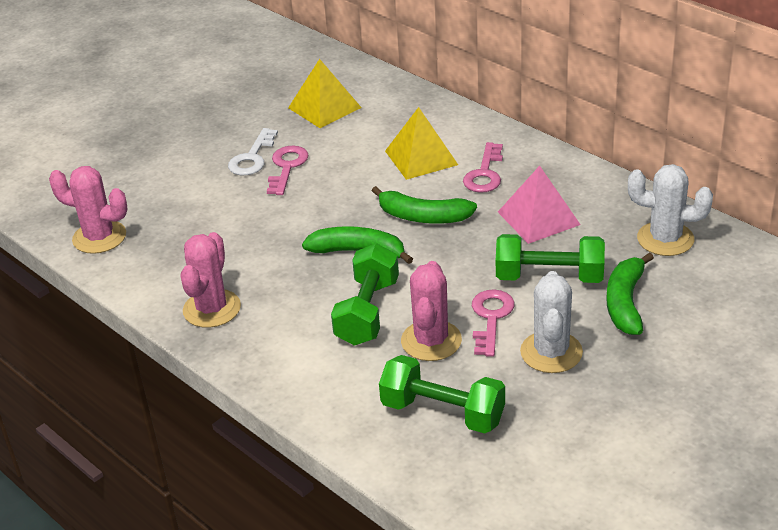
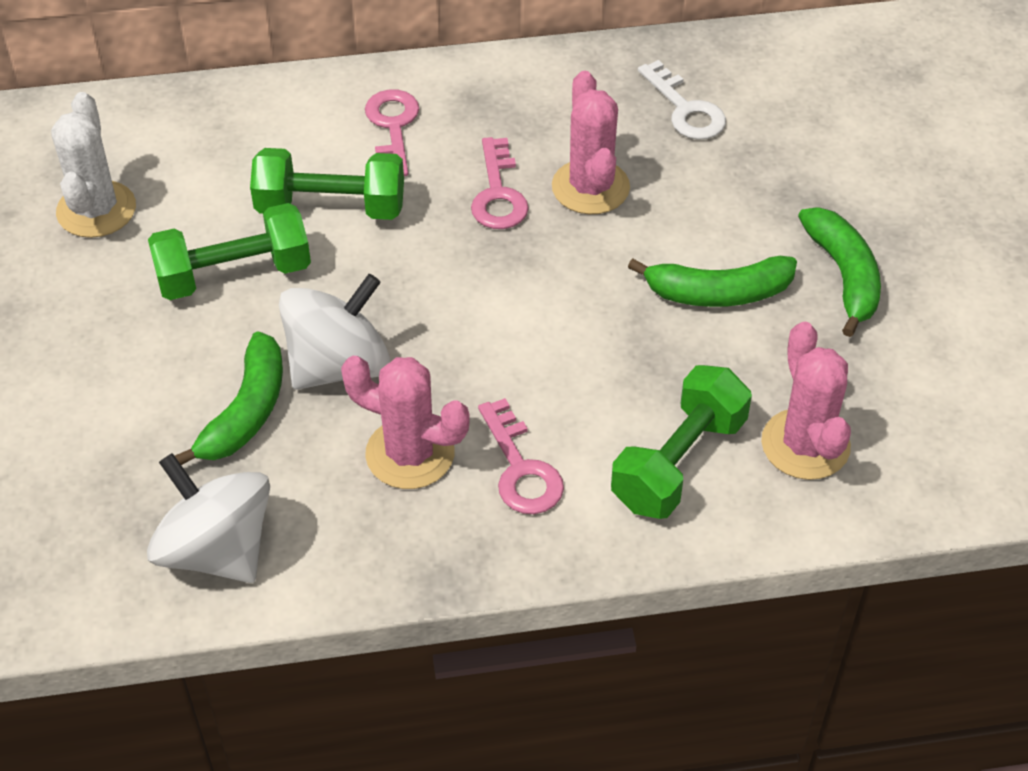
pink pyramid: [498,166,581,244] = 1 -> none = 0
white cactus: [520,271,583,373] [628,164,713,256] = 2 -> [51,92,136,238] = 1
white spinning top: none = 0 -> [147,453,270,583] [279,274,390,390] = 2
yellow pyramid: [288,59,362,128] [385,107,458,180] = 2 -> none = 0

